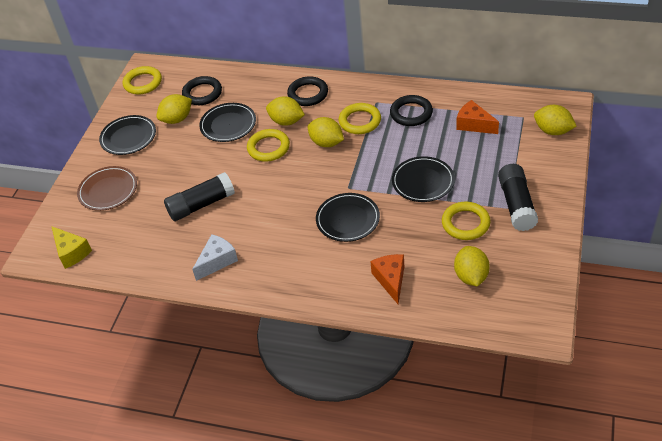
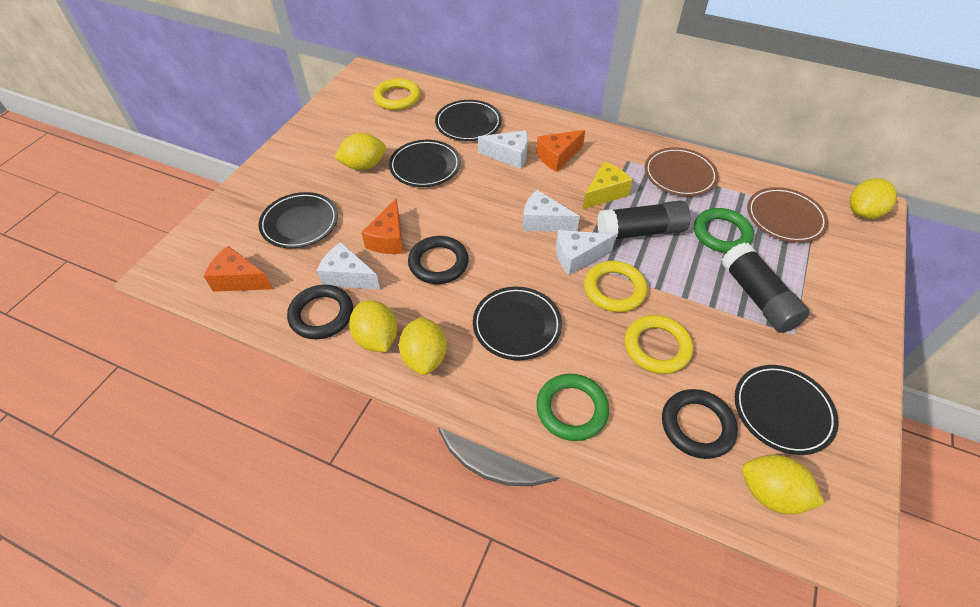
black plate: [99,115,156,155] [199,103,256,142] [316,193,380,242] [392,156,455,202] = 4 -> [259,192,338,248] [389,140,461,187] [435,100,502,141] [473,287,562,360] [735,365,839,455] = 5
brown plate: [77,166,137,211] = 1 -> [645,147,719,196] [747,187,828,243] = 2
green ring: none = 0 -> [536,374,609,441] [694,208,754,253] = 2
orange cheese: [370,254,404,304] [456,100,499,134] = 2 -> [204,246,273,292] [361,199,404,254] [536,130,585,172] = 3
white cheese: [192,234,238,281] = 1 -> [317,242,380,290] [478,130,528,169] [523,190,580,232] [556,230,616,275] = 4
yellow ring: [122,66,162,95] [247,129,290,162] [339,103,381,134] [442,202,491,240] = 4 -> [373,78,420,110] [584,261,647,312] [625,315,693,374] = 3

